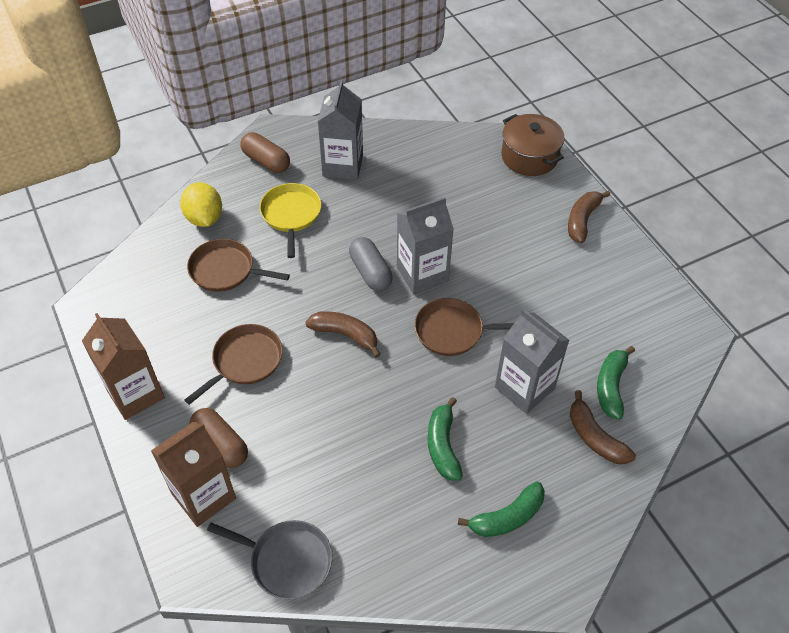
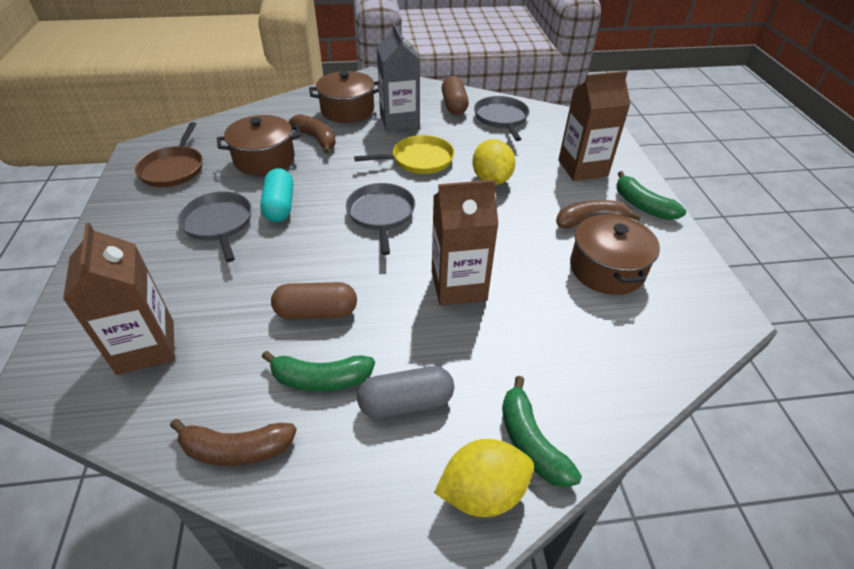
brown carton: [82,313,165,420] [151,421,236,527] = 2 -> [63,223,175,375] [432,180,499,306] [558,71,630,181] = 3
brown pan: [185,324,283,405] [187,239,290,292] [414,298,514,356] = 3 -> [135,122,203,187] = 1
brown pot: [501,114,564,176] = 1 -> [217,115,301,176] [309,71,379,123] [570,213,660,295] = 3
grey carton: [318,80,363,180] [397,197,454,295] [495,309,569,414] = 3 -> [376,23,420,132] = 1
grey pan: [207,520,333,600] = 1 -> [178,191,252,262] [346,183,415,255] [474,96,529,141] = 3
turquoise capsule: none = 0 -> [260,168,293,222] = 1
yellow lemon: [180,182,222,227] = 1 -> [434,439,534,517] [472,139,515,185] = 2

